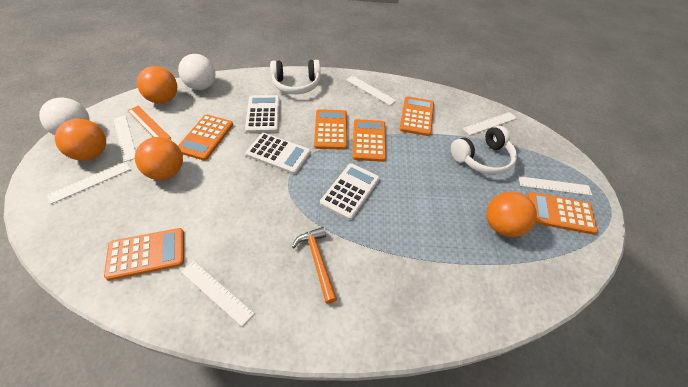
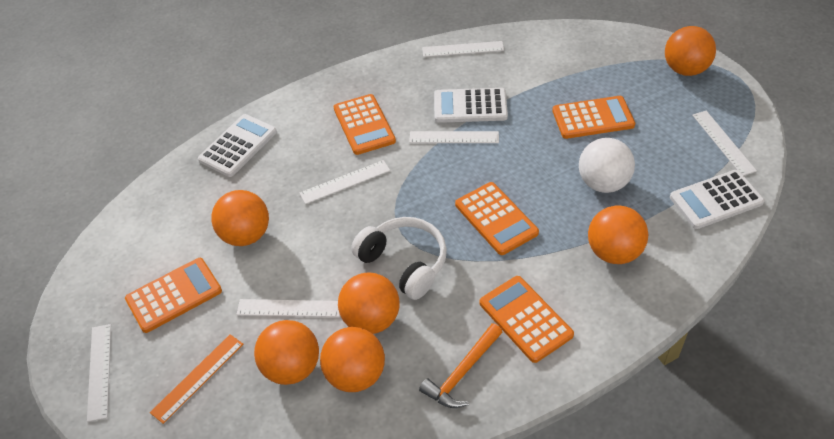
orange ball: [55,119,106,161] [135,137,183,180] [137,66,177,104] [486,192,537,237] = 4 -> [211,190,269,246] [254,320,319,385] [320,327,385,392] [338,272,400,334] [588,205,648,264] [665,26,716,76] = 6
orange calculator: [104,228,184,281] [178,114,233,160] [314,109,347,150] [352,119,386,162] [399,96,434,136] [527,192,598,235] = 6 -> [125,258,222,333] [333,94,396,155] [455,182,539,255] [480,276,574,363] [552,96,635,139] = 5
white ball: [39,97,90,135] [178,54,215,90] = 2 -> [579,138,635,193] = 1
white headphones: [270,60,321,94] [451,126,517,175] = 2 -> [351,217,447,300] = 1

